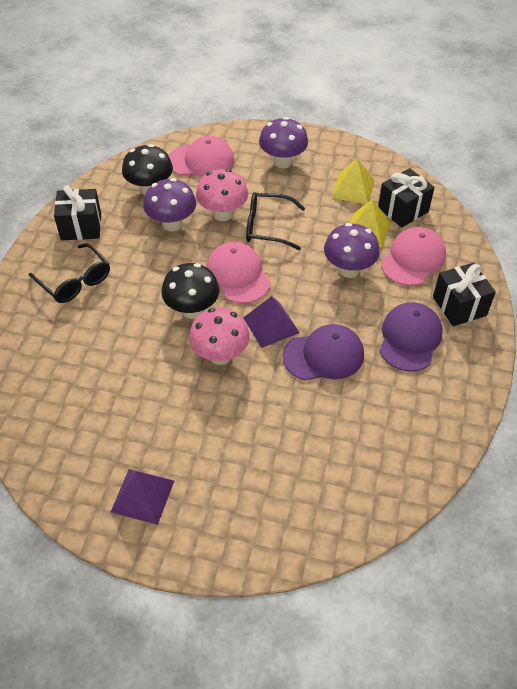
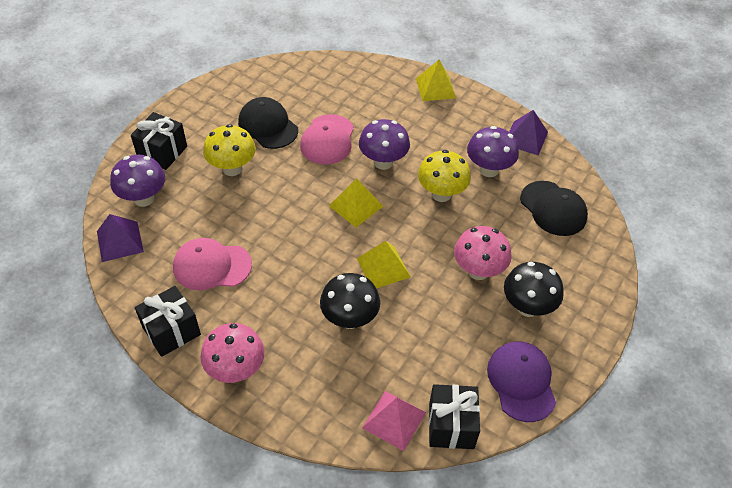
black cap: none = 0 -> [238,97,298,149] [520,181,588,236] = 2
black glasses: [29,243,110,303] [246,192,305,250] = 2 -> none = 0
pink cap: [169,136,235,177] [206,242,270,303] [381,227,446,286] = 3 -> [173,238,252,290] [300,114,354,165] = 2
pink pyramid: none = 0 -> [362,391,426,451] = 1
purple cap: [283,324,364,381] [379,302,443,372] = 2 -> [487,341,556,422] = 1
yellow mushroom: none = 0 -> [203,124,256,176] [418,150,471,202] = 2
yellow pyramid: [332,158,374,204] [350,199,391,248] = 2 -> [329,178,384,227] [357,241,411,289] [416,60,456,101] = 3

